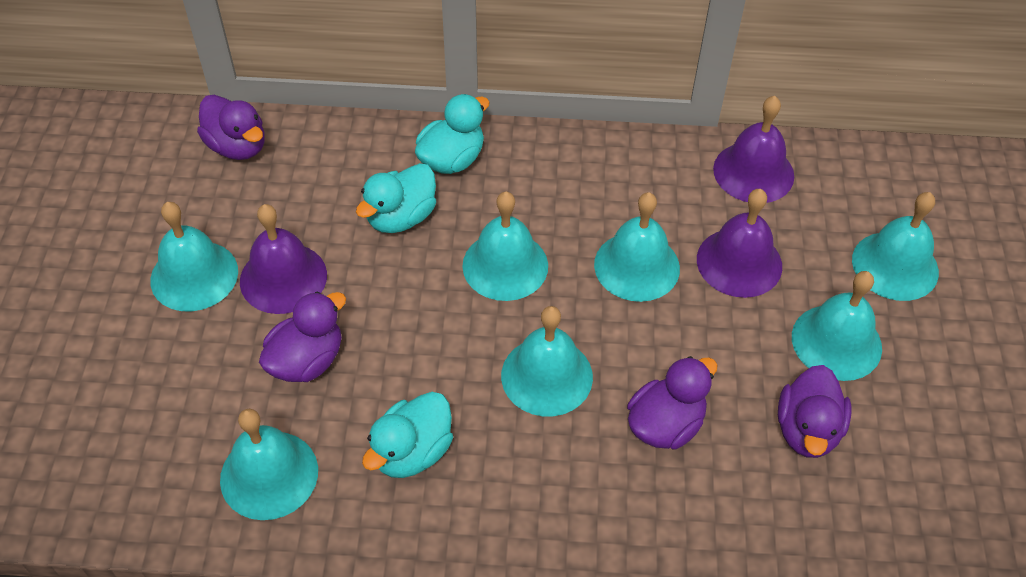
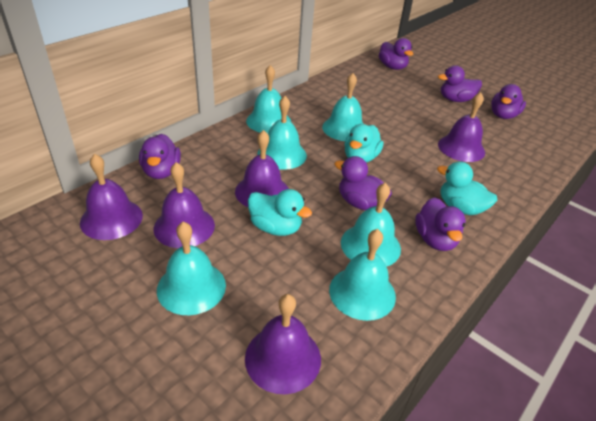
purple bell: [240,204,327,314] [697,189,782,298] [713,96,794,203] = 3 -> [80,154,143,240] [154,162,215,248] [235,130,289,207] [245,294,321,394] [438,92,485,162] = 5
purple duck: [197,95,265,160] [259,292,346,382] [627,356,717,450] [778,365,851,458] = 4 -> [139,134,181,179] [335,156,392,210] [379,38,413,70] [415,197,466,251] [438,65,482,102] [491,84,526,119] = 6
turquoise bell: [150,202,238,312] [220,409,318,520] [462,192,548,301] [501,306,593,416] [594,192,680,302] [792,271,882,381] [852,192,939,301] = 7 -> [157,222,226,315] [246,65,291,134] [257,96,307,170] [322,73,363,141] [329,229,396,321] [341,183,401,267] = 6

